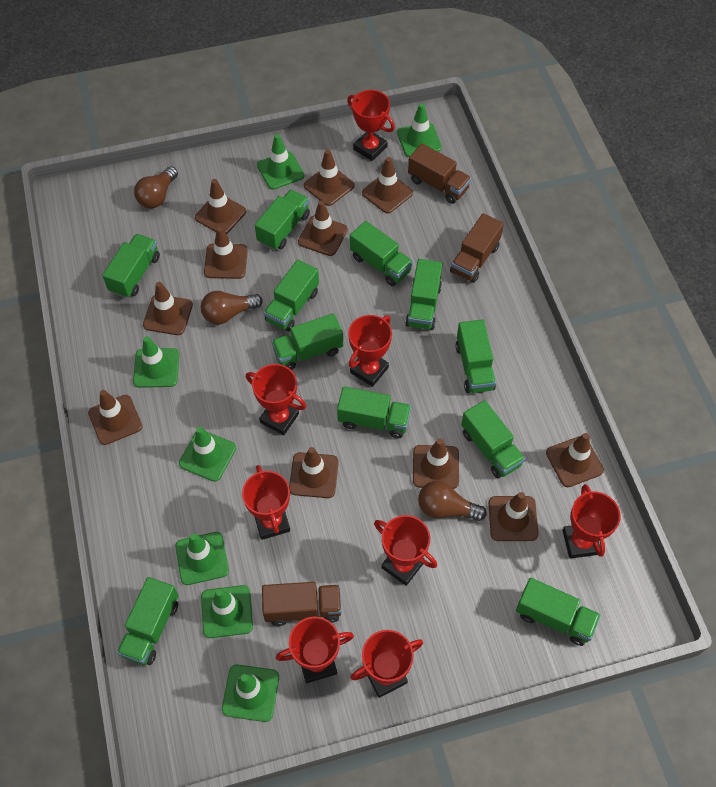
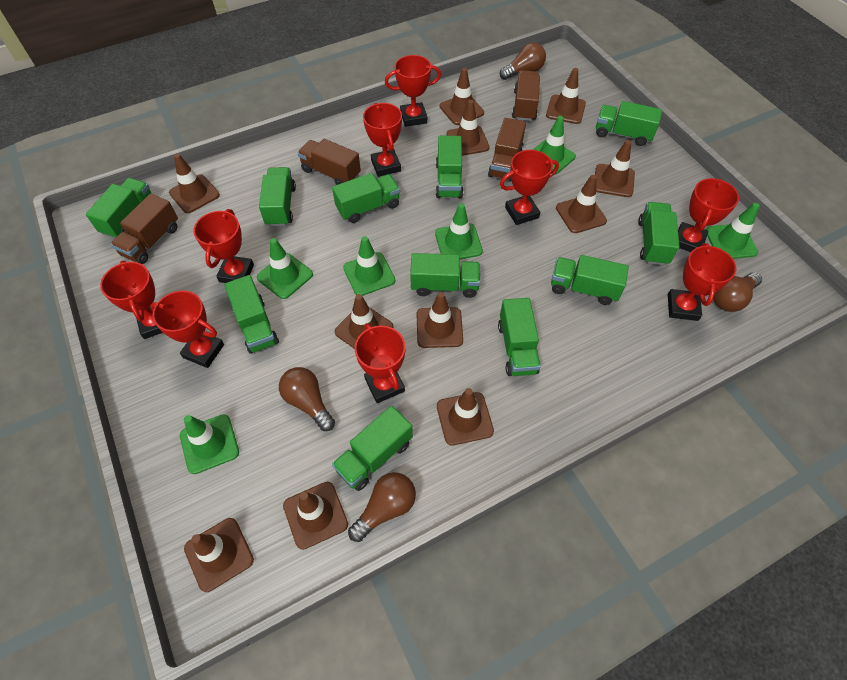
brown light bulb: [134,166,178,208] [201,291,263,325] [418,481,487,521] = 3 -> [279,367,335,431] [348,472,416,542] [500,42,546,80] [713,272,762,312] = 4
brown truck: [262,582,342,626] [408,143,471,204] [450,213,504,283] = 3 -> [111,193,178,264] [298,139,361,185] [488,118,526,182] [512,70,540,121] = 4
green traffic cone: [133,336,179,388] [175,532,229,585] [179,427,236,482] [201,585,253,638] [222,664,279,722] [257,134,304,190] [397,103,442,157] = 7 -> [180,414,239,474] [257,238,313,299] [343,236,395,296] [435,203,483,259] [533,116,576,175] [706,203,760,259] = 6
red trophy: [242,465,290,540] [246,364,306,435] [276,617,354,683] [347,90,395,161] [348,315,392,387] [351,630,423,698] [374,515,437,586] [562,484,621,559] = 8 -> [100,261,163,339] [150,291,224,368] [193,209,254,283] [355,323,406,403] [363,103,402,177] [385,55,441,127] [500,150,559,225] [668,243,736,321] [678,178,739,252] = 9

